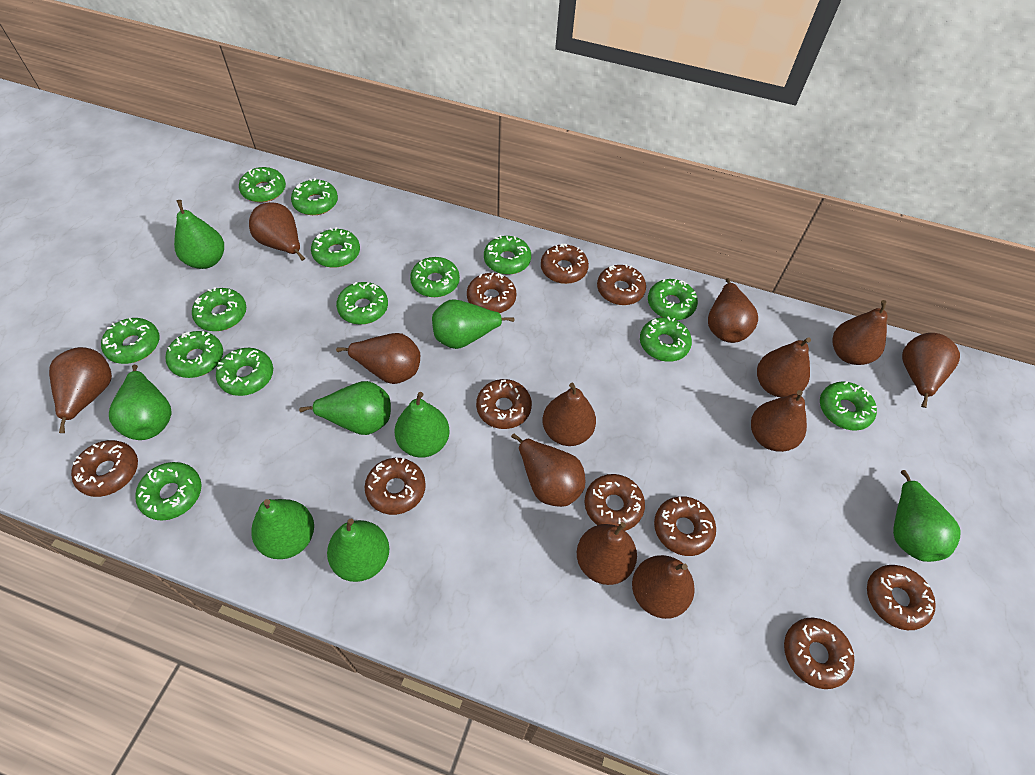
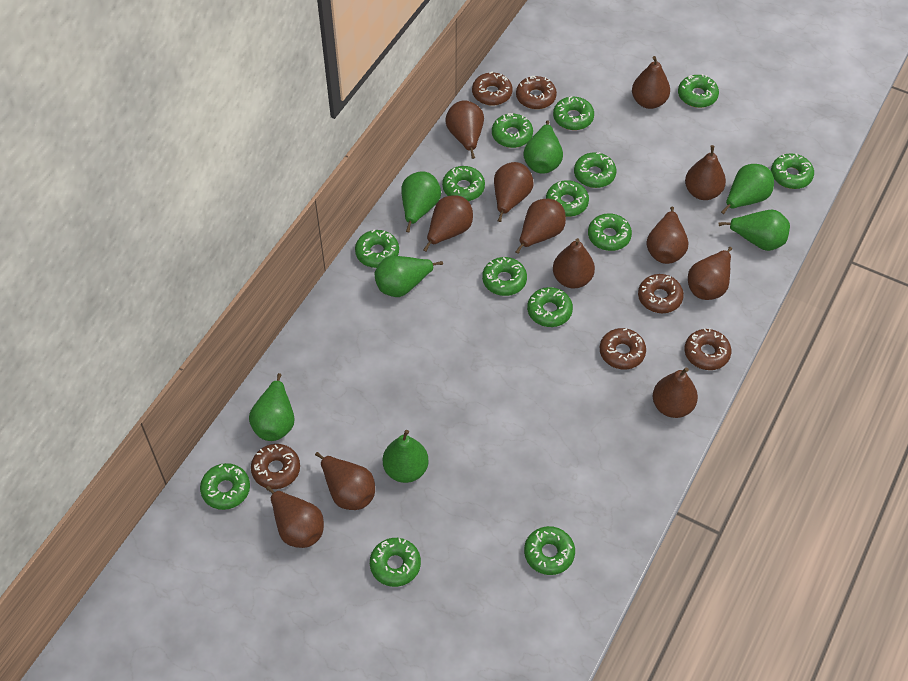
brown donut: [71,440,138,497] [364,458,426,515] [467,272,516,313] [476,379,532,429] [541,244,589,284] [585,474,645,531] [597,264,646,305] [654,496,716,556] [784,618,855,689] [867,565,936,630] = 10 -> [251,444,300,489] [472,72,512,105] [516,76,557,109] [600,328,646,369] [638,274,684,313] [685,328,731,370] = 6
green pear: [109,365,172,440] [174,200,224,269] [251,499,314,559] [299,381,391,435] [327,519,389,582] [394,392,450,458] [432,299,515,349] [893,470,961,562] = 8 -> [249,373,294,441] [375,256,443,297] [383,430,429,483] [401,171,441,232] [523,121,563,174] [719,210,790,251] [721,164,774,214] = 7

